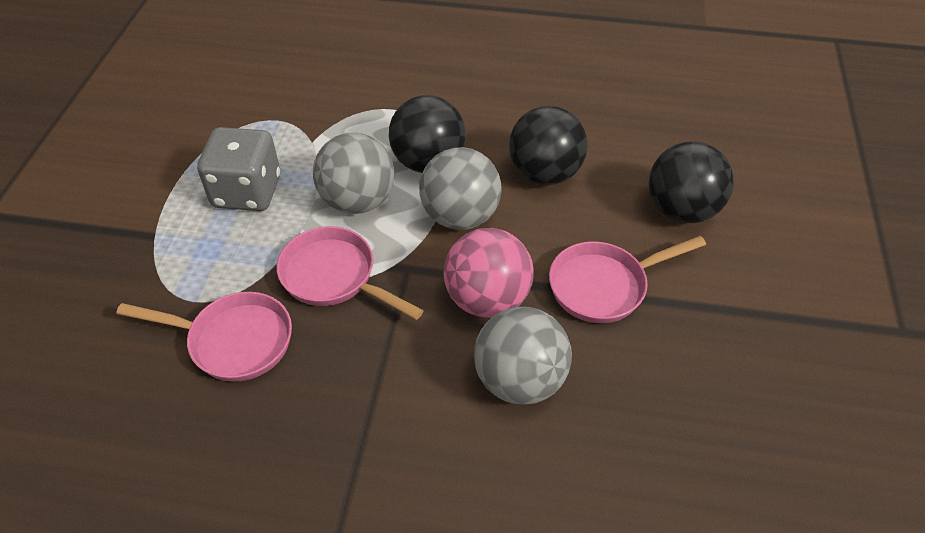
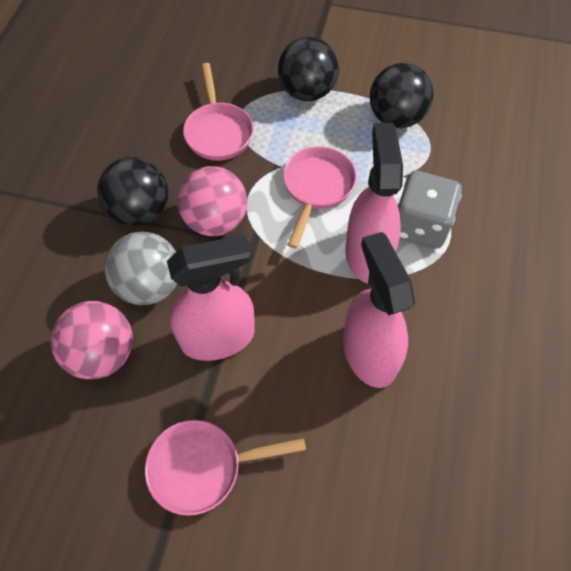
grey ball: [313,133,395,214] [419,147,501,230] [474,307,572,405] = 3 -> [105,231,177,305] = 1
pink ball: [444,228,534,318] = 1 -> [51,301,133,379] [177,166,247,236] = 2
pink spray bottle: none = 0 -> [167,235,255,361] [343,232,415,388] [345,123,403,284] = 3

